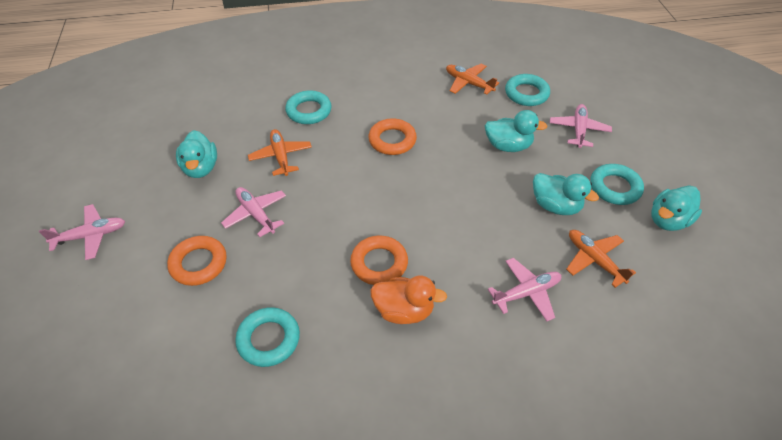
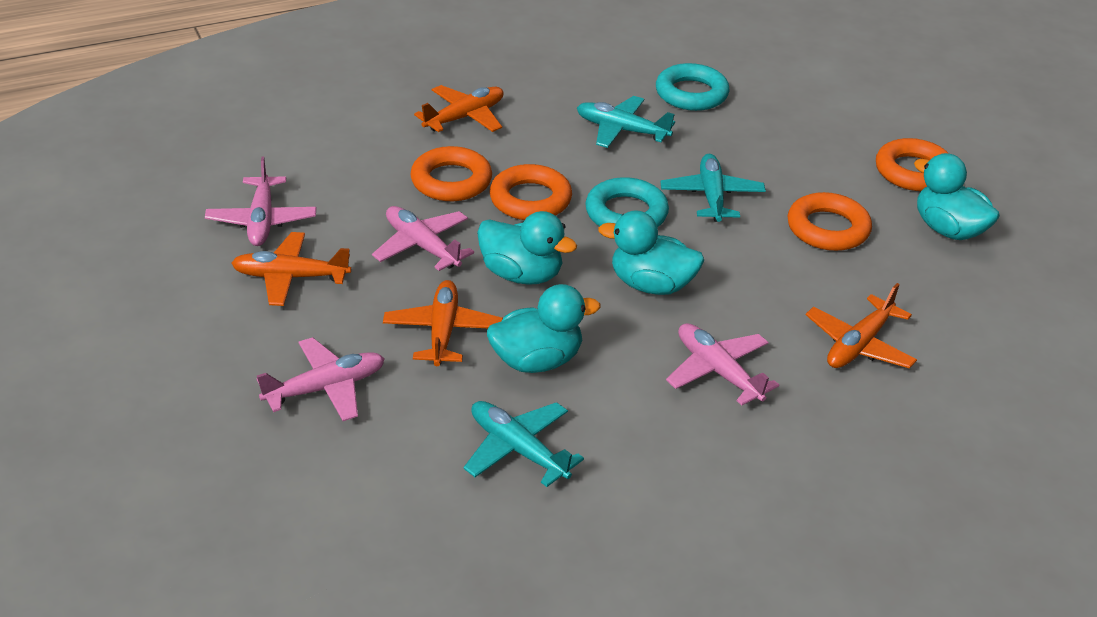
orange duck: [370,276,447,324] = 1 -> none = 0
orange plane: [248,129,312,176] [446,63,499,95] [566,230,636,288] = 3 -> [231,232,351,306] [383,280,503,366] [414,85,504,132] [806,283,917,368] = 4
orange ring: [167,236,227,286] [350,235,408,285] [368,118,417,155] = 3 -> [410,146,492,201] [490,164,572,220] [788,192,872,251] [876,138,948,191] = 4
turquoise plane: none = 0 -> [463,401,584,487] [577,96,675,148] [660,154,766,222] = 3
turquoise ring: [235,307,300,367] [285,90,332,124] [505,74,550,106] [590,164,644,205] = 4 -> [585,177,669,227] [656,63,730,111] = 2

